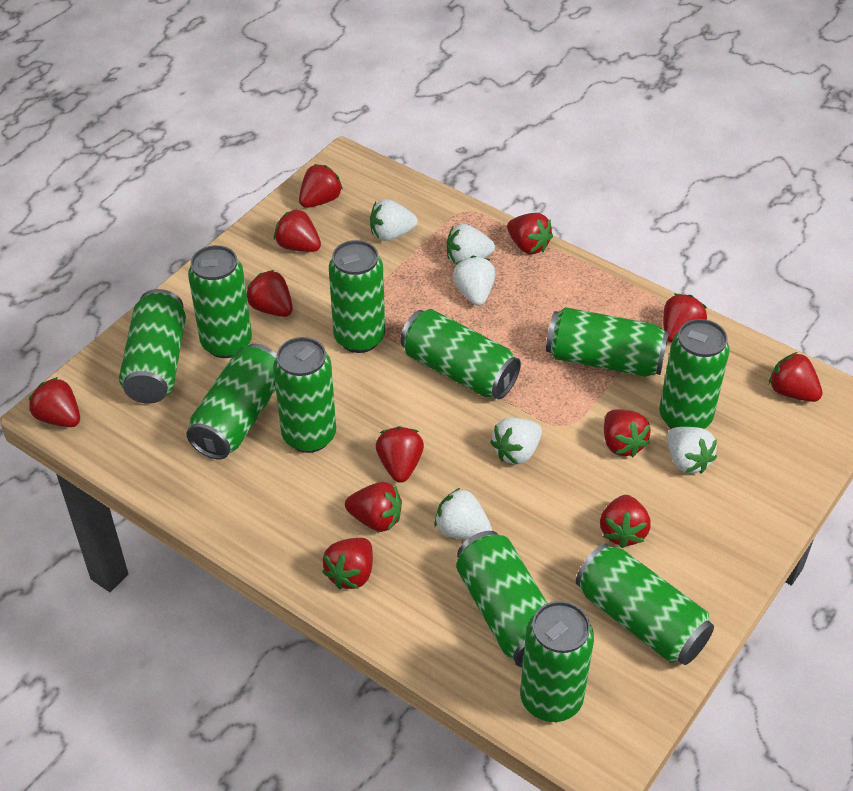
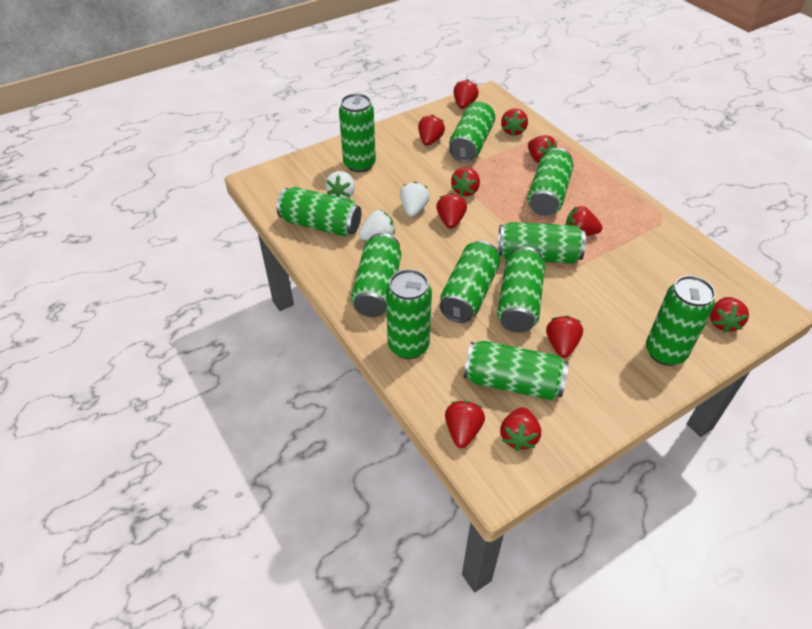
red strawberry: [29,377,80,427] [247,270,293,317] [274,209,321,252] [299,164,343,208] [322,538,373,589] [345,482,402,532] [376,426,424,483] [507,213,553,254] [600,495,651,548] [604,409,651,457] [663,294,707,343] [769,352,823,402] = 12 -> [418,114,445,146] [436,193,467,229] [445,401,485,448] [451,167,480,196] [453,79,479,109] [500,407,541,451] [501,108,528,136] [528,135,557,163] [546,316,583,358] [566,206,602,236] [710,297,749,333] = 11
white strawberry: [370,199,418,241] [434,488,492,539] [446,224,495,265] [452,256,495,306] [490,418,542,464] [667,427,717,474] = 6 -> [326,171,355,199] [359,209,395,241] [400,182,430,217] = 3

